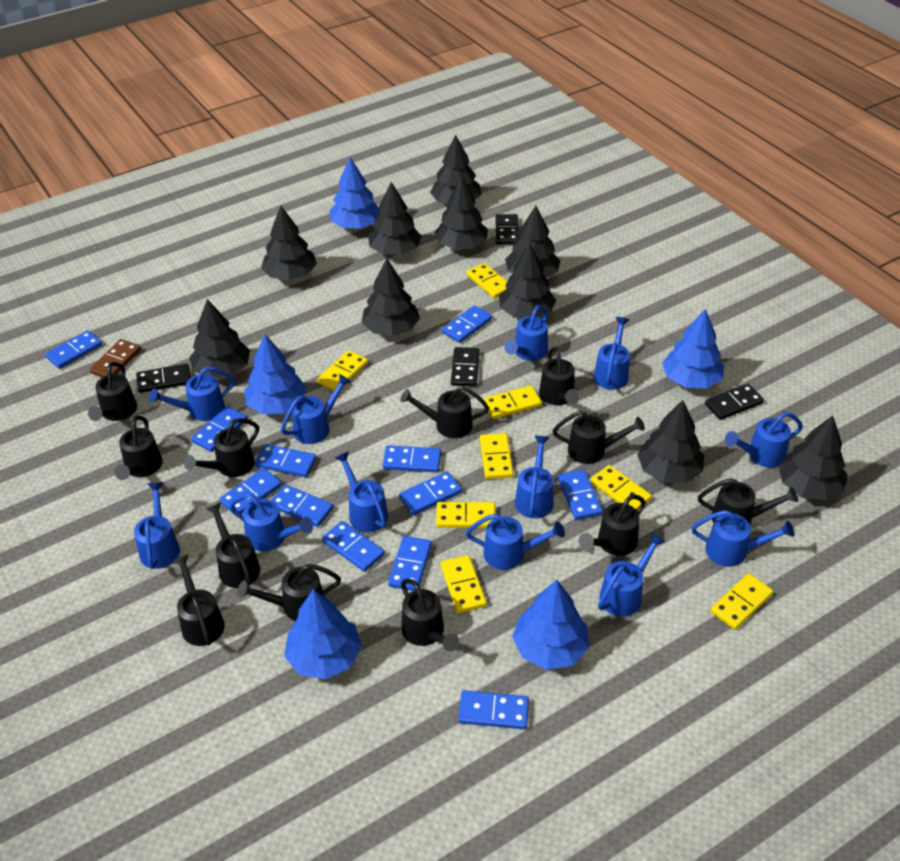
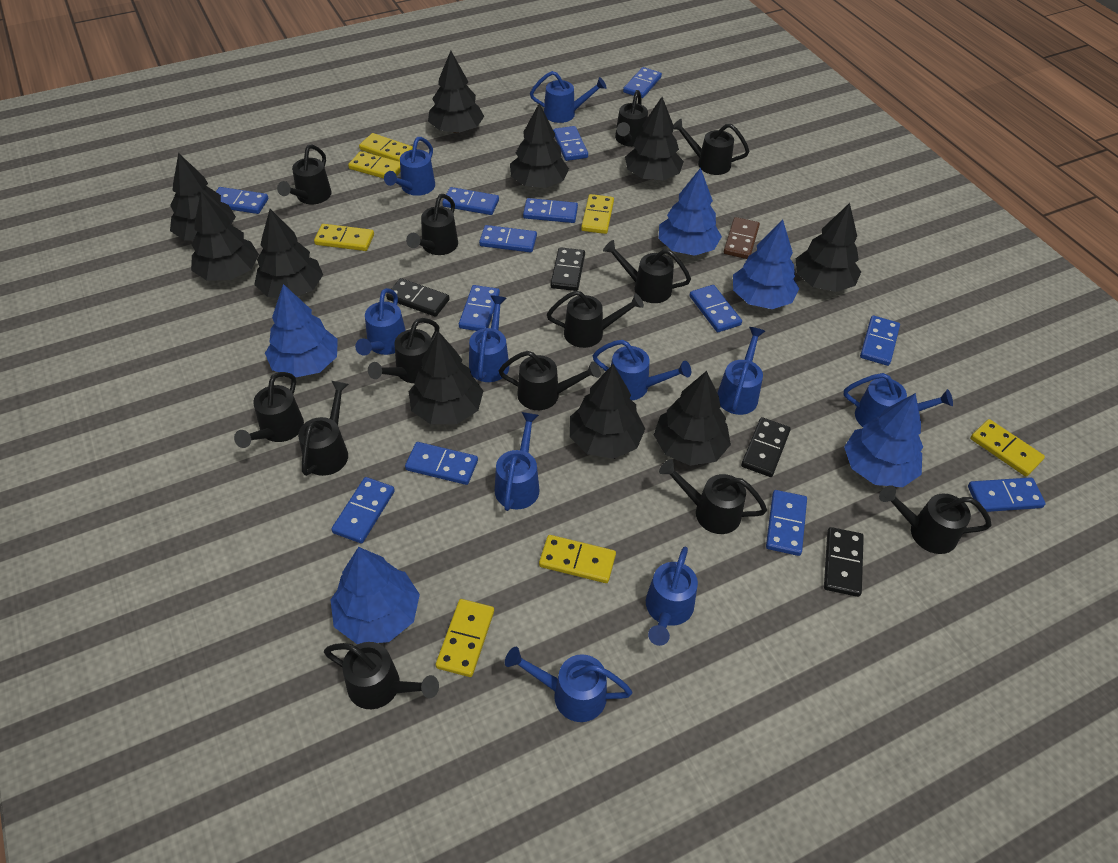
black watering can: [88,362,137,421] [114,416,163,480] [173,555,225,646] [184,418,259,477] [206,503,260,588] [237,564,341,621] [400,386,489,438] [401,579,459,652] [539,347,579,405] [553,411,645,464] [579,494,646,556] [698,478,798,525] = 12 -> [234,372,304,448] [277,145,332,204] [298,381,349,476] [324,642,439,709] [368,318,439,383] [406,194,458,255] [499,351,601,410] [547,291,644,348] [603,240,691,303] [615,90,648,147] [659,459,767,534] [674,119,749,175] [879,485,992,554] = 13
blue domino: [45,330,102,369] [191,406,247,452] [220,468,282,516] [255,444,316,477] [271,484,333,527] [322,521,385,572] [383,445,441,472] [388,536,432,591] [399,471,462,515] [442,305,492,343] [458,690,529,729] [558,469,603,520] = 12 -> [216,187,268,214] [331,477,395,543] [405,442,478,485] [442,187,499,215] [459,285,500,331] [479,225,537,253] [523,198,578,223] [553,126,588,161] [623,67,662,98] [689,285,742,332] [766,490,807,556] [860,316,900,366] [968,477,1046,512] = 13
blue watering can: [134,482,180,569] [149,367,235,421] [230,494,313,552] [281,374,351,444] [335,451,388,532] [466,514,565,570] [504,305,548,361] [515,436,554,518] [594,317,630,390] [598,533,666,617] [691,510,795,567] [725,412,803,468] = 12 -> [355,288,406,356] [384,137,435,196] [469,296,509,382] [495,412,540,511] [505,647,632,722] [530,71,607,123] [593,340,691,400] [646,547,698,646] [717,327,765,415] [844,373,953,427] = 10
yellow domino: [317,350,368,391] [436,502,495,528] [441,555,487,613] [466,263,507,299] [480,433,513,479] [483,386,542,419] [590,465,652,510] [710,573,773,630] = 8 -> [314,224,374,251] [348,151,401,179] [359,133,413,162] [436,599,494,677] [539,535,616,583] [581,194,614,234] [970,419,1045,476] = 7

